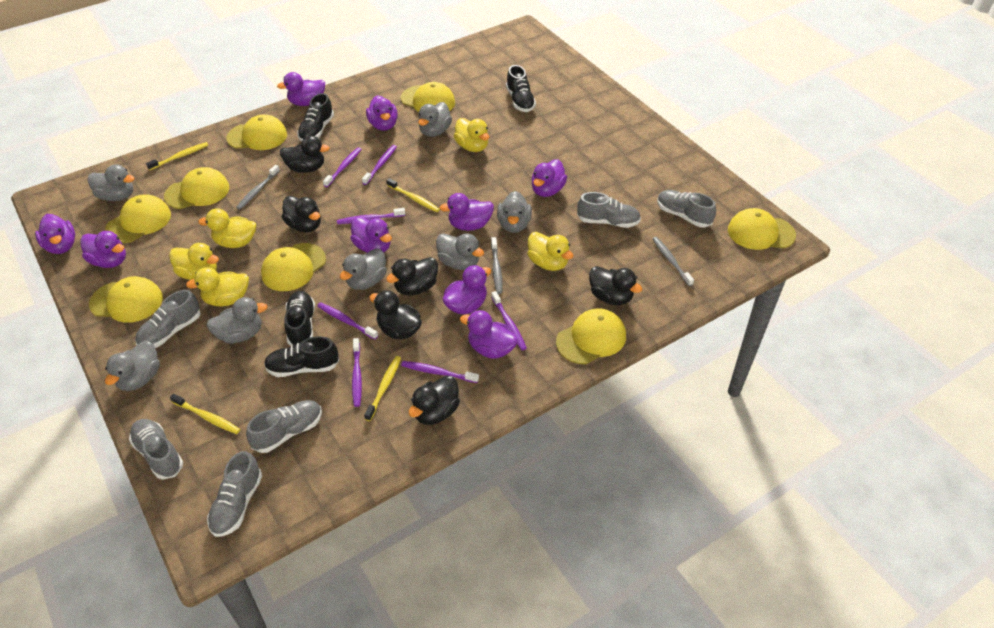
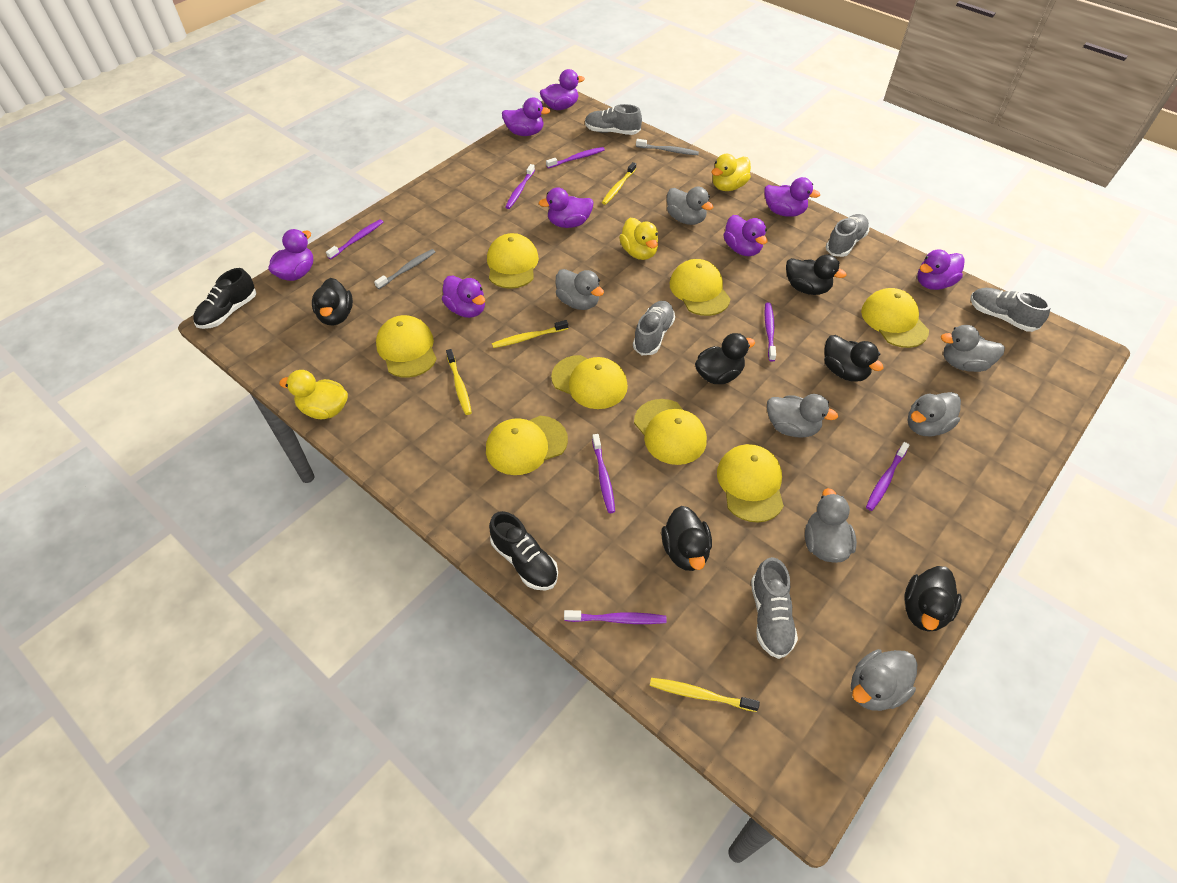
black shoe: [264,336,339,377] [284,291,315,346] [297,93,334,141] [506,65,536,112] = 4 -> [193,268,256,329] [489,511,558,591] = 2
grey shoe: [129,419,183,479] [135,290,201,348] [207,451,262,537] [246,400,322,453] [577,192,641,228] [657,190,716,228] = 6 -> [585,104,642,135] [633,301,675,355] [751,557,798,659] [826,214,869,257] [970,288,1051,332] = 5
grey toothbrush: [236,165,280,210] [491,237,503,294] [652,237,694,286] = 3 -> [374,249,435,289] [636,139,699,155] = 2
purple duck: [35,214,75,254] [80,231,126,268] [277,72,325,106] [350,217,392,253] [366,95,398,131] [439,193,494,231] [443,265,491,315] [460,310,518,359] [532,159,567,197] = 9 -> [268,229,313,281] [442,276,485,318] [502,98,550,136] [539,187,593,228] [540,69,585,110] [723,215,768,256] [764,177,820,217] [917,249,965,290] = 8
yellow duck: [169,243,219,280] [186,267,249,307] [198,208,256,248] [454,118,489,152] [527,232,573,271] = 5 -> [279,370,348,419] [619,218,658,260] [711,154,751,191] = 3

